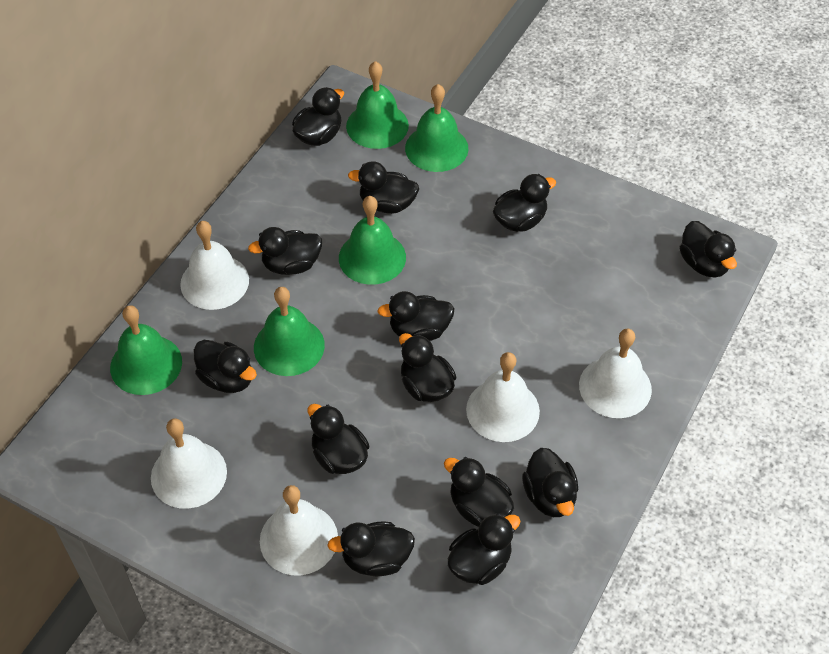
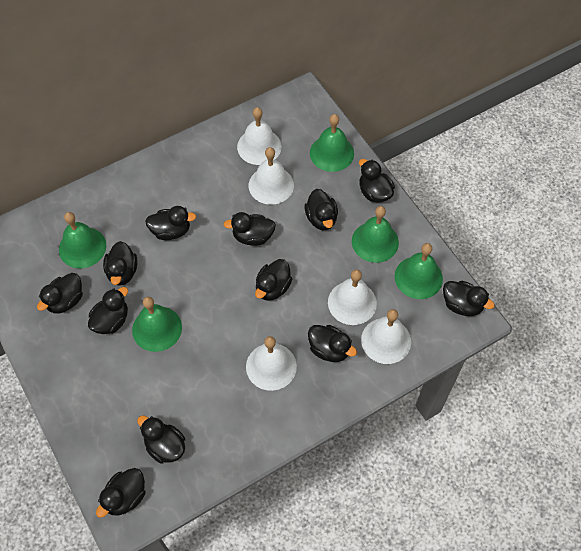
black duck: [194,340,257,393] [248,227,322,275] [292,87,344,146] [308,404,369,474] [327,522,415,576] [348,161,419,214] [377,291,455,341] [399,333,456,402] [444,457,514,527] [447,514,520,585] [493,174,556,232] [522,448,578,517] [679,221,737,278] = 13 -> [37,273,83,314] [88,287,128,334] [96,468,146,518] [103,241,137,286] [137,415,185,464] [145,206,196,240] [223,212,276,246] [255,259,292,301] [304,189,338,230] [308,325,357,362] [359,159,395,203] [443,281,495,316] = 12

